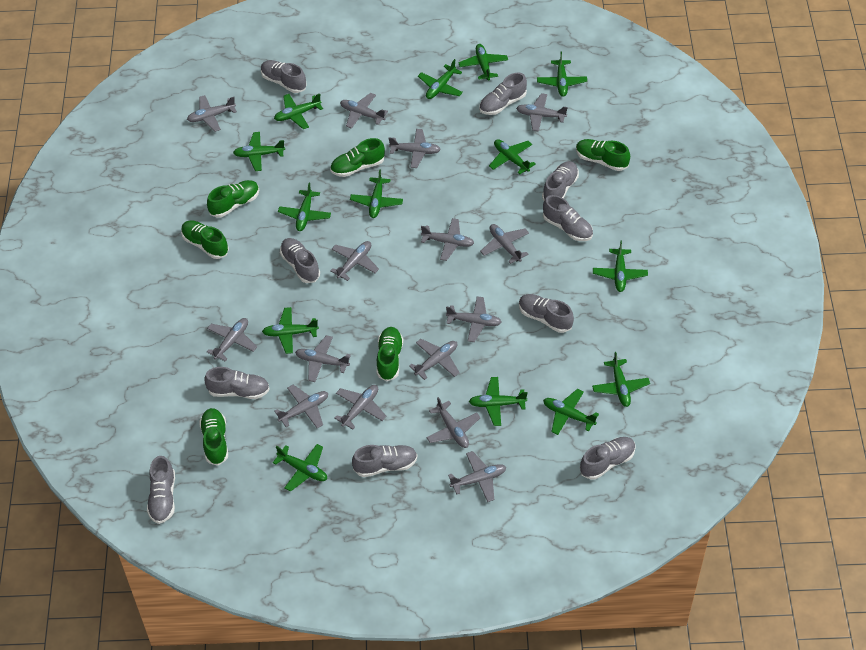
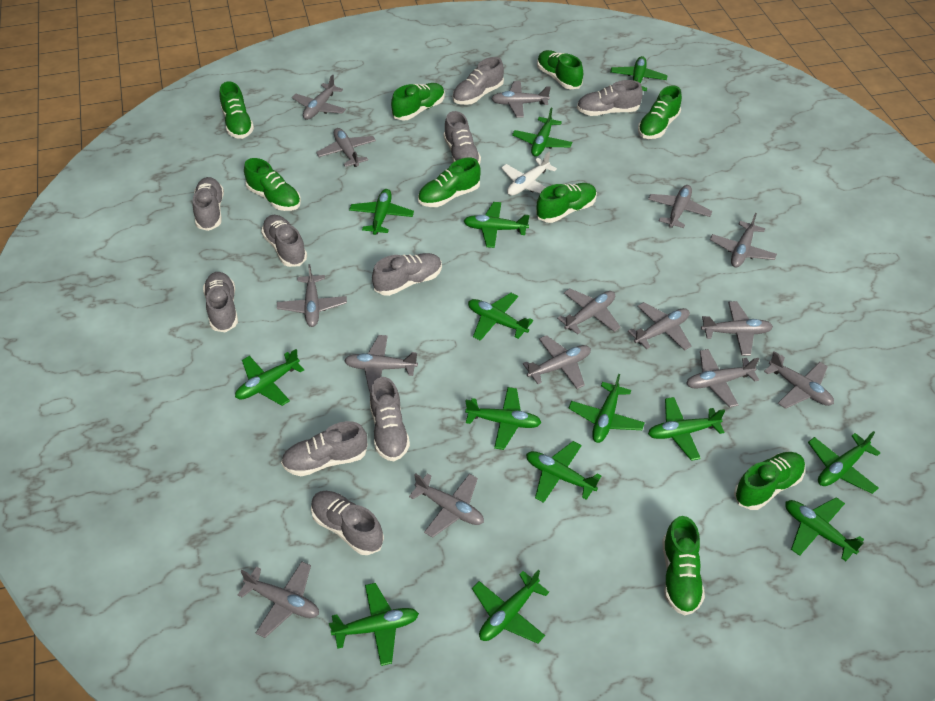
green shoe: [181,220,229,259] [199,408,228,465] [207,180,259,218] [330,138,385,177] [377,327,403,381] [576,139,630,171] = 6 -> [219,81,254,139] [244,158,301,211] [391,83,445,120] [418,158,481,207] [536,183,597,223] [537,50,583,89] [638,85,682,139] [663,516,705,616] [734,452,805,510] = 9
white plane: none = 0 -> [501,152,557,196] = 1

